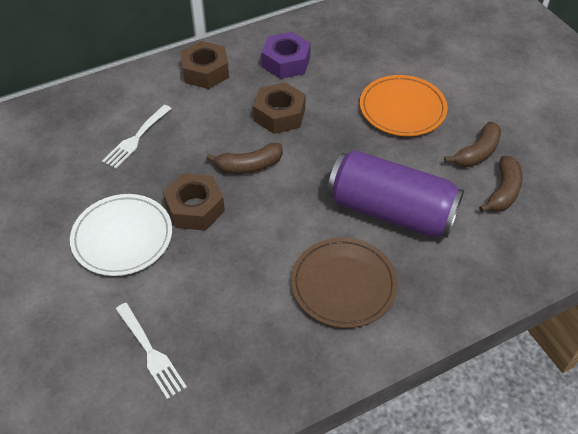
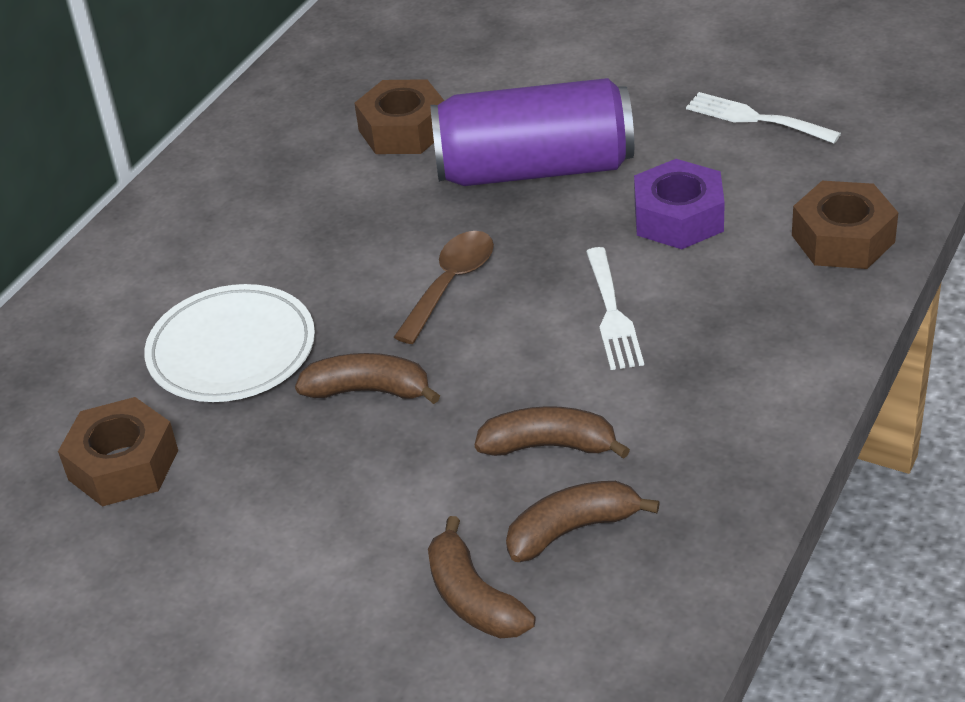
brown banana: [206,143,283,174] [444,121,501,167] [479,156,523,212] = 3 -> [295,353,440,404] [428,516,535,638] [475,406,630,459] [506,481,660,562] = 4
brown plate: [291,238,398,328] = 1 -> none = 0
brown spoon: none = 0 -> [394,231,494,344] = 1
orange plate: [360,75,448,136] = 1 -> none = 0

